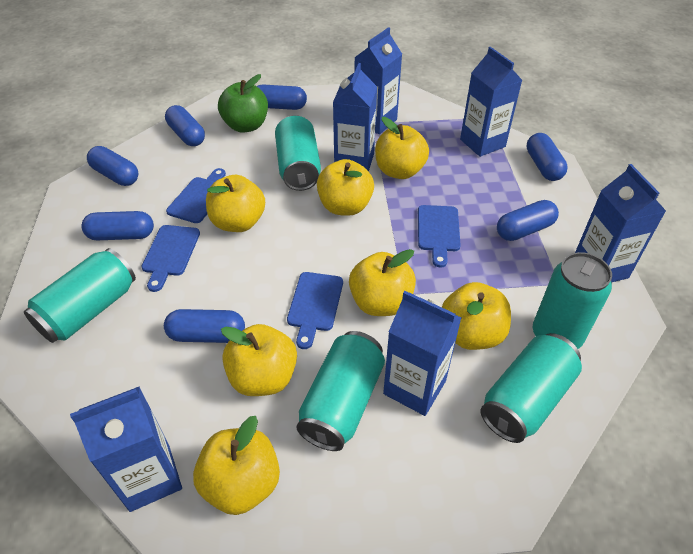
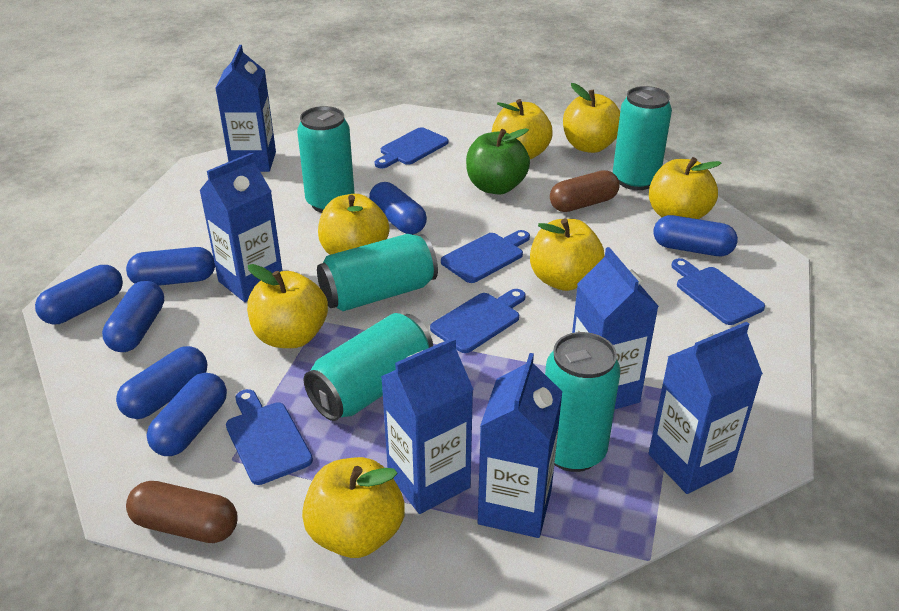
blue cutting board: [141,225,200,292] [166,168,226,223] [287,272,343,349] [418,205,461,268] = 4 -> [226,389,313,485] [375,127,449,168] [430,289,526,353] [441,230,530,283] [671,258,765,325] = 5
brown capsule: none = 0 -> [126,481,237,543] [550,170,620,212] = 2

